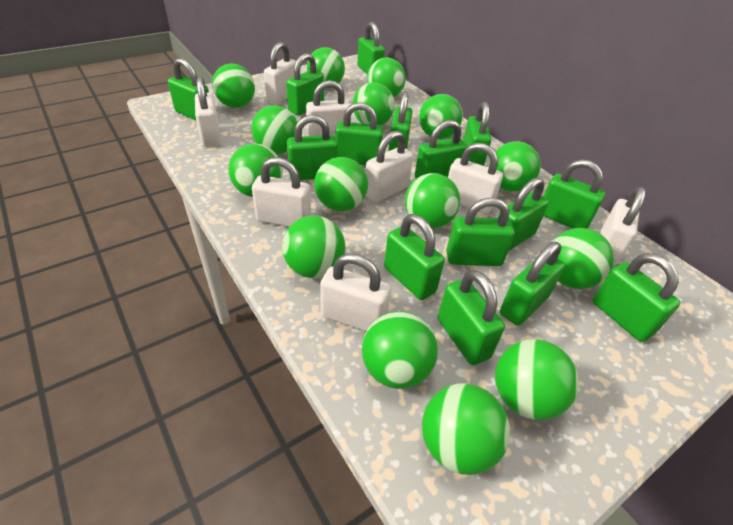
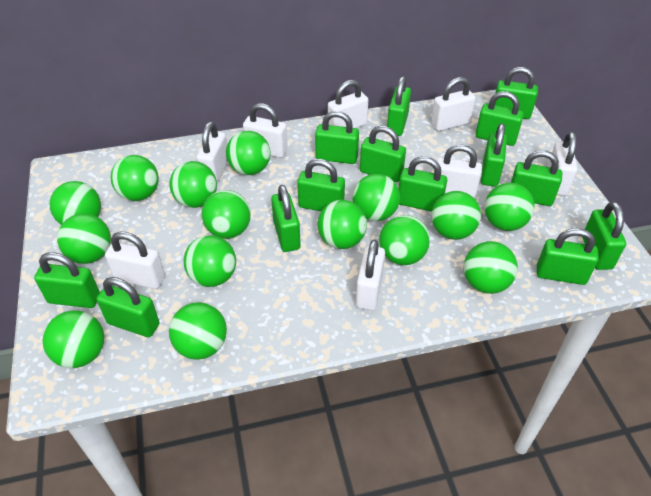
green padlock: [168,58,209,120] [286,53,324,116] [287,115,338,180] [335,102,383,165] [357,22,385,75] [384,214,445,300] [388,91,412,151] [415,120,468,179] [438,270,505,365] [446,197,515,266] [463,101,491,166] [498,177,549,251] [500,242,565,326] [543,159,606,229] [593,253,680,342] = 15 -> [34,252,100,308] [97,277,159,337] [271,185,301,252] [297,159,345,211] [315,111,359,164] [360,126,406,182] [387,76,411,136] [398,156,447,212] [476,91,524,146] [481,123,507,187] [495,67,538,119] [511,150,562,206] [537,228,599,285] [582,202,626,270] = 14

